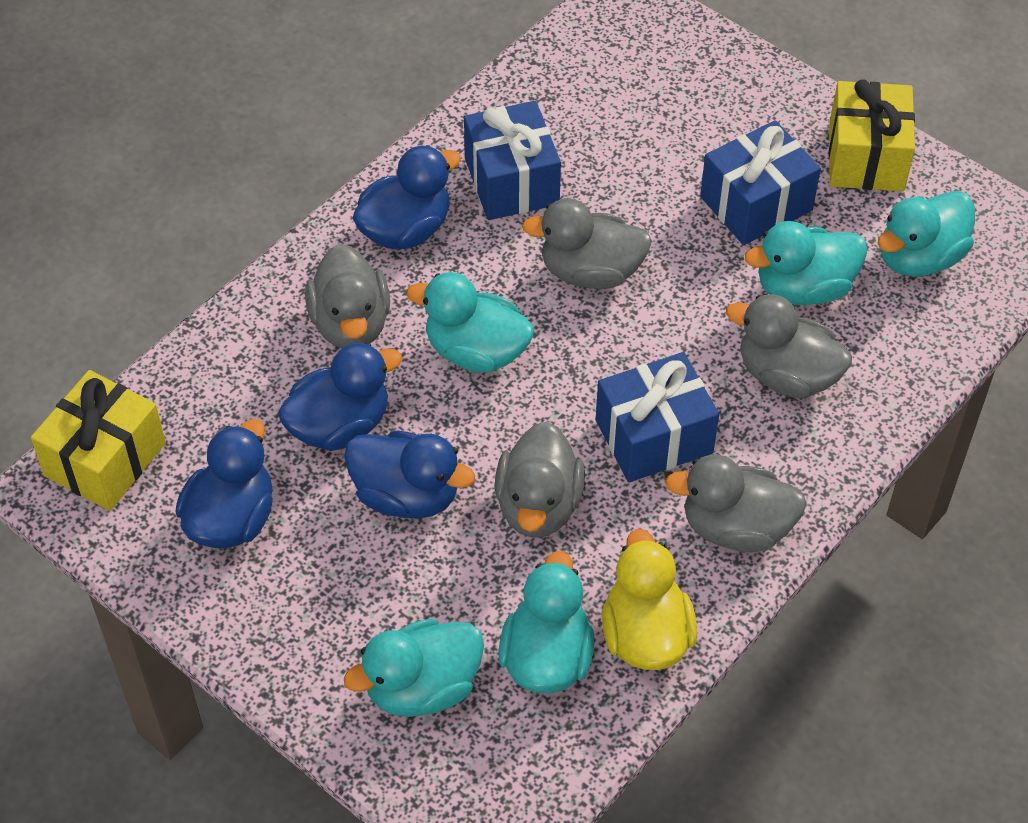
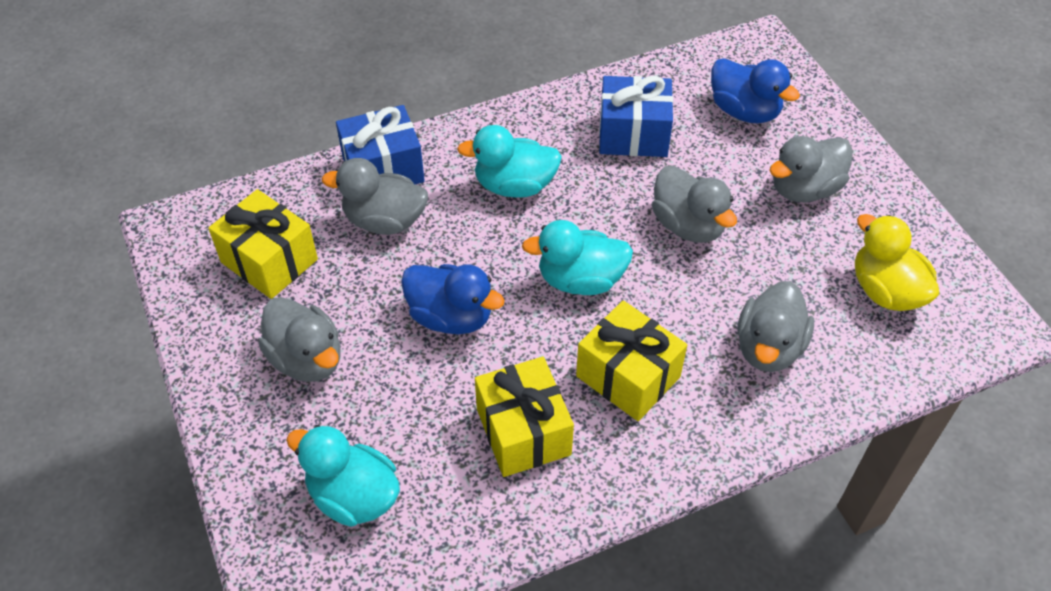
blue duck: [175,419,273,548] [278,342,402,451] [344,431,475,519] [353,145,461,250] = 4 -> [401,264,505,334] [711,58,800,123] = 2
blue gift: [464,101,561,220] [596,352,719,483] [700,120,821,245] = 3 -> [336,105,425,184] [599,76,673,157] = 2
turquoise duck: [344,619,484,717] [406,272,534,373] [498,551,595,693] [745,221,867,305] [877,191,975,277] = 5 -> [286,425,400,527] [457,125,562,198] [522,220,633,295] = 3
yellow gift: [31,370,166,511] [829,79,915,191] = 2 -> [208,189,318,299] [475,357,574,477] [576,301,687,421] = 3

